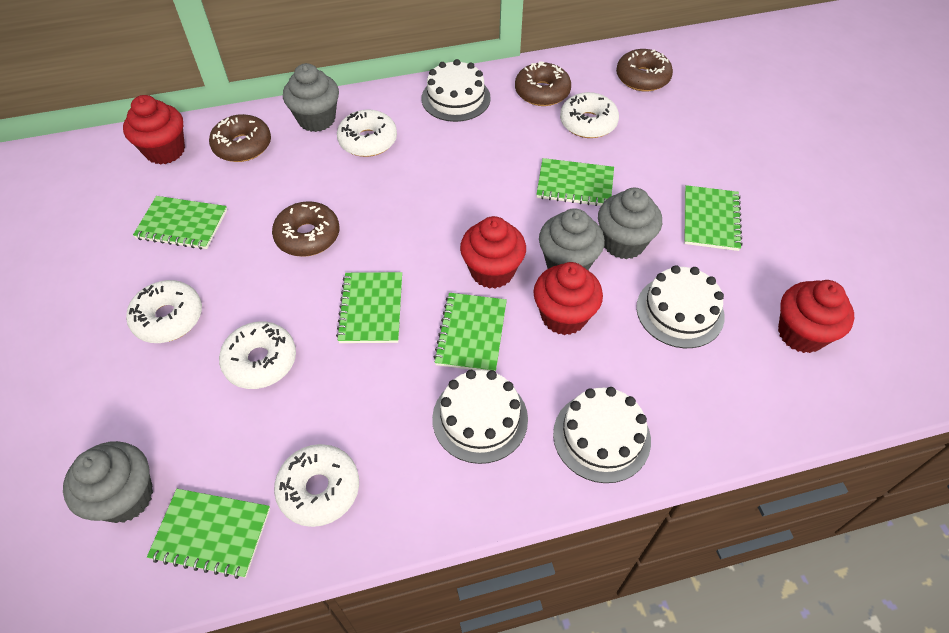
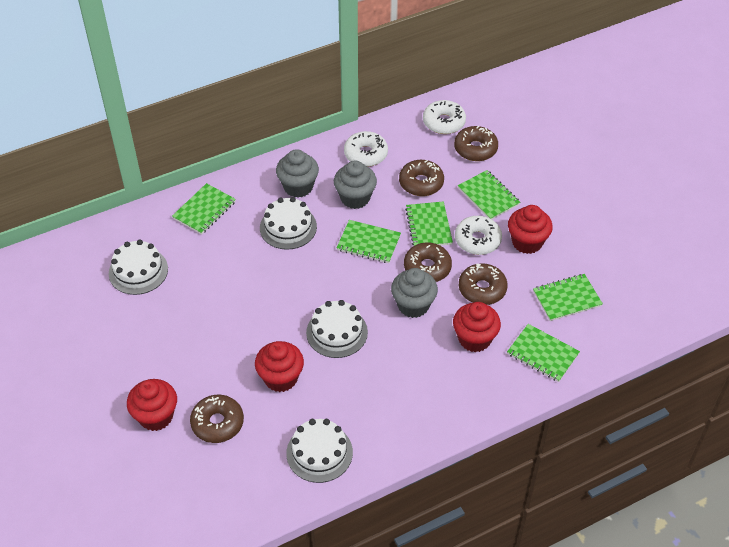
brown donut: [209,114,271,162] [272,201,339,257] [515,61,571,106] [616,49,673,92] = 4 -> [190,395,244,443] [399,160,444,196] [404,242,452,282] [454,126,498,161] [459,263,508,305] = 5
grey cupcake: [63,441,153,523] [283,63,339,132] [539,208,605,270] [598,188,662,259] = 4 -> [276,149,319,198] [334,160,377,209] [391,268,438,318] = 3
white donut: [126,280,202,343] [219,321,296,389] [274,444,359,527] [337,109,397,157] [560,92,619,138] = 5 -> [344,131,388,167] [423,100,466,134] [455,216,502,255] = 3

